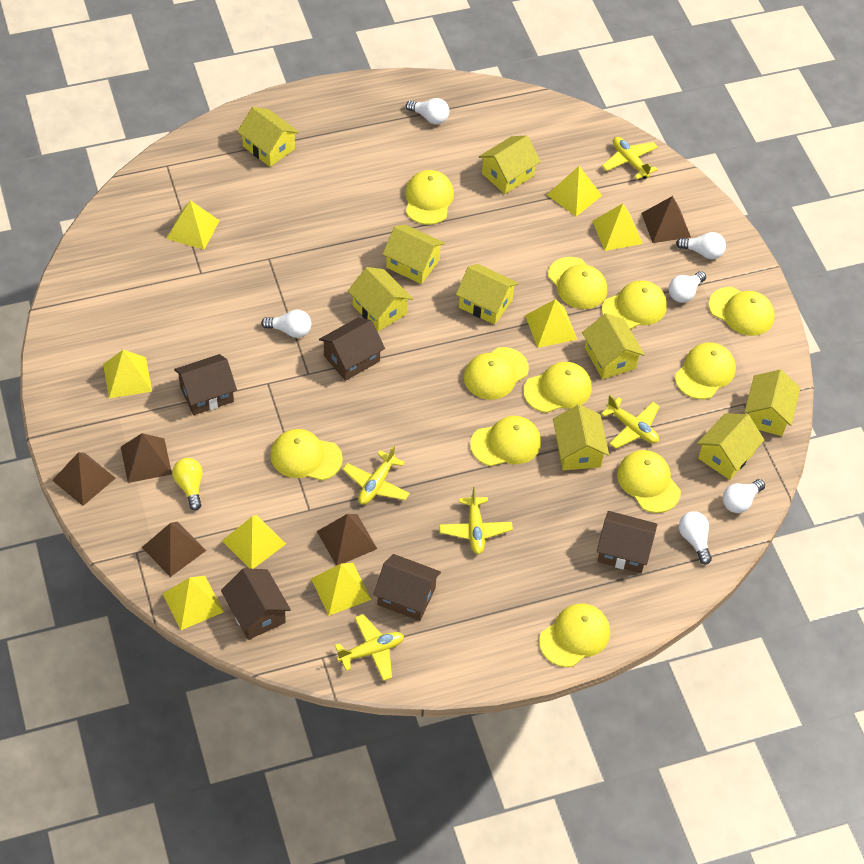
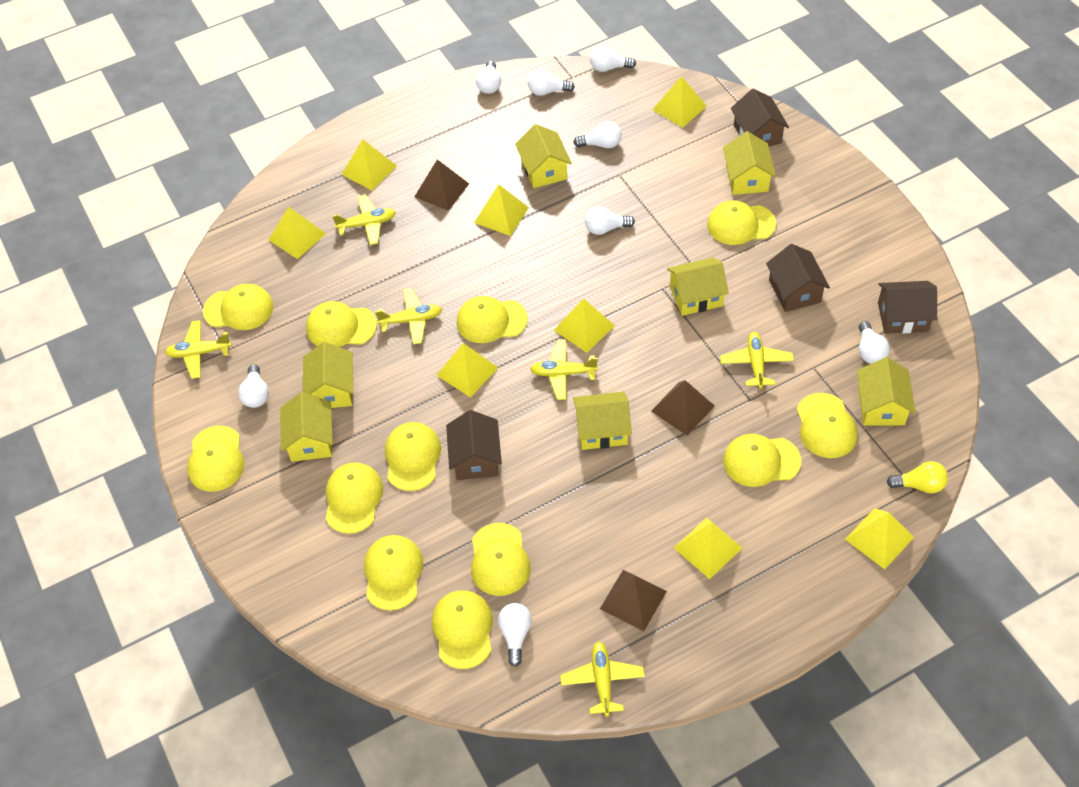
brown house: [174,354,237,415] [221,568,291,640] [319,318,385,381] [373,554,441,621] [597,511,657,573] = 5 -> [446,410,502,480] [731,88,789,147] [766,244,830,312] [878,281,937,334] = 4
brown pyramid: [52,452,115,506] [121,433,172,483] [142,521,206,577] [317,514,377,566] [641,196,691,243] = 5 -> [414,160,469,211] [600,570,667,631] [651,380,715,435] = 3
white light bulb: [261,309,311,338] [406,98,449,124] [669,271,706,303] [676,232,726,259] [679,511,712,565] [723,479,765,513] = 6 -> [238,364,269,408] [476,61,501,94] [498,603,532,667] [528,69,575,96] [573,121,622,148] [585,207,635,235] [590,46,636,72] [859,321,890,364] = 8
yellow cap: [270,429,343,480] [405,170,454,225] [464,347,529,400] [470,416,541,466] [523,362,592,413] [539,604,610,667] [548,257,607,309] [602,280,667,329] [617,450,681,513] [675,342,736,399] [709,287,775,336] = 11 -> [187,426,244,492] [203,284,273,330] [306,301,377,347] [326,462,383,534] [364,535,423,610] [385,422,441,491] [432,590,493,669] [457,296,528,343] [471,523,531,596] [707,200,776,245] [723,434,801,487] [797,393,858,458] = 12
yellow house: [237,107,299,167] [348,267,413,331] [382,225,445,284] [456,264,519,325] [479,136,541,194] [553,404,609,471] [582,313,645,379] [697,413,764,480] [744,369,801,436] = 9 -> [280,392,333,462] [303,342,353,408] [515,124,572,188] [573,392,632,450] [667,257,729,316] [723,131,776,195] [857,357,915,426] = 7
yellow plane: [335,614,404,681] [343,445,410,505] [439,487,513,554] [601,395,660,449] [602,137,658,179] = 5 -> [165,320,232,379] [332,195,396,245] [375,288,442,345] [530,340,598,400] [560,642,645,717] [720,332,794,389] = 6

